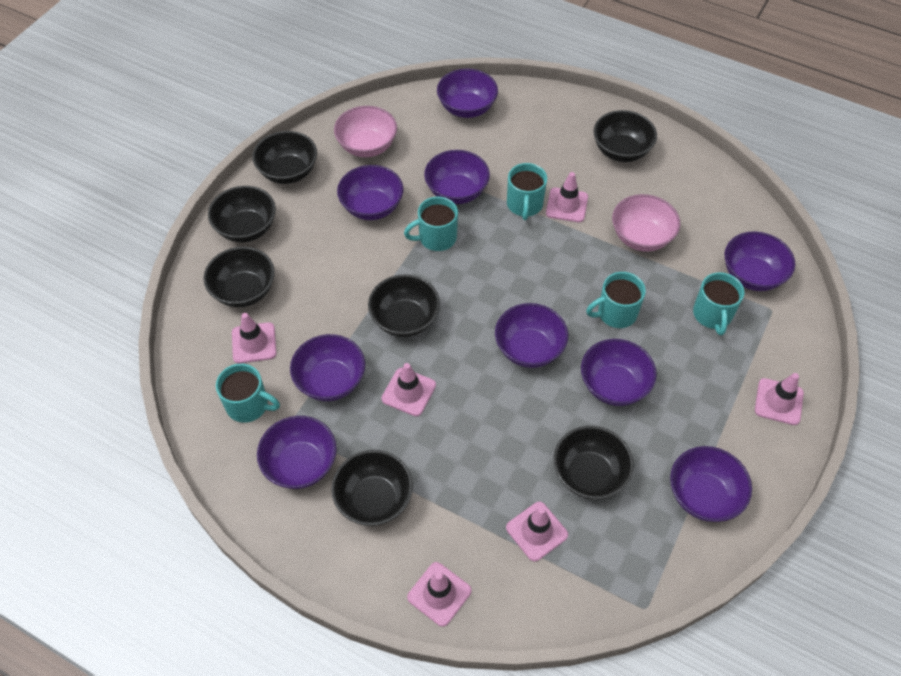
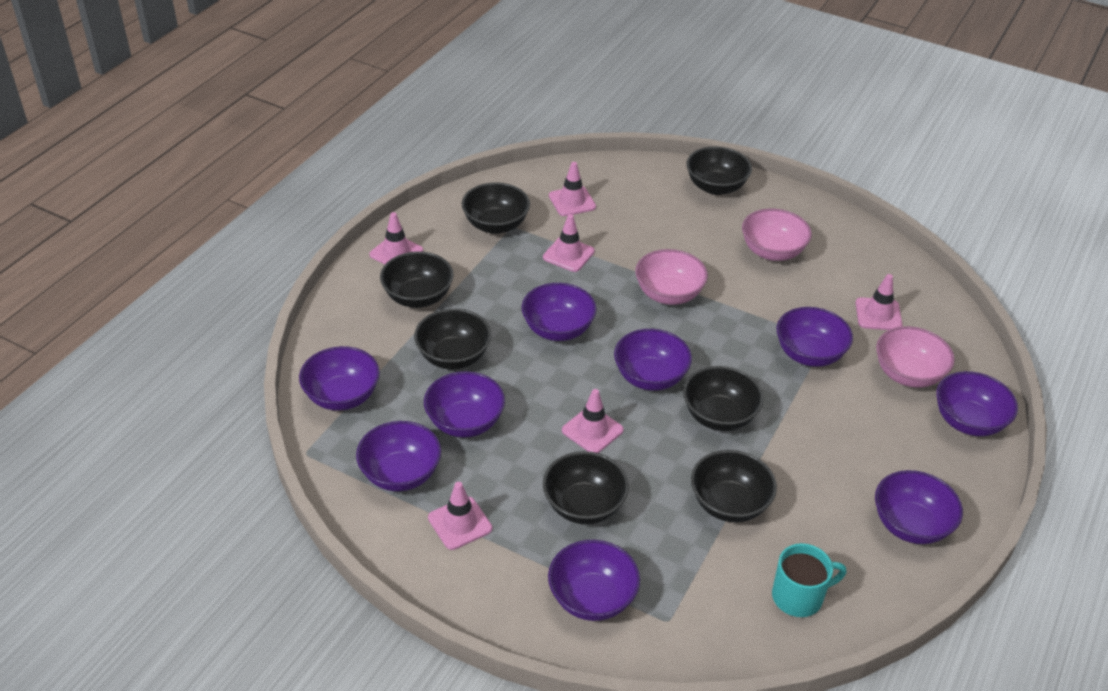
pink bowl: [334,106,397,157] [612,194,680,252] = 2 -> [635,249,708,305] [742,209,812,261] [876,326,955,388] = 3
turquoise mug: [216,364,280,423] [404,197,458,251] [507,163,547,220] [586,272,646,328] [693,272,744,335] = 5 -> [772,543,846,617] = 1

